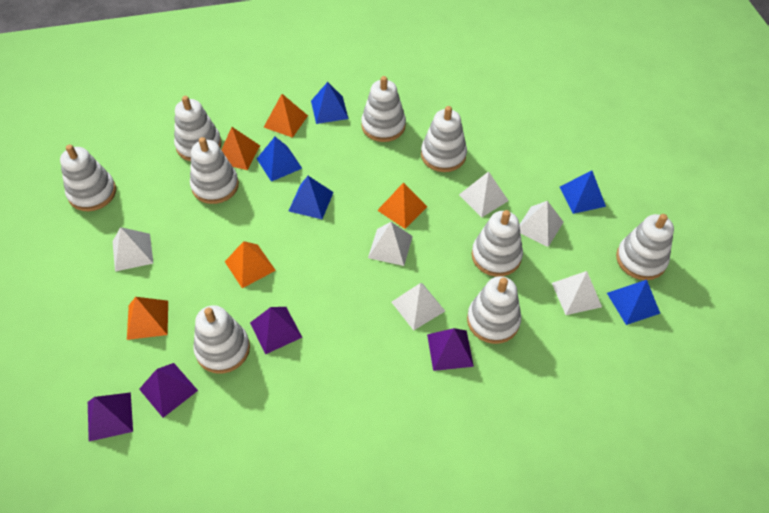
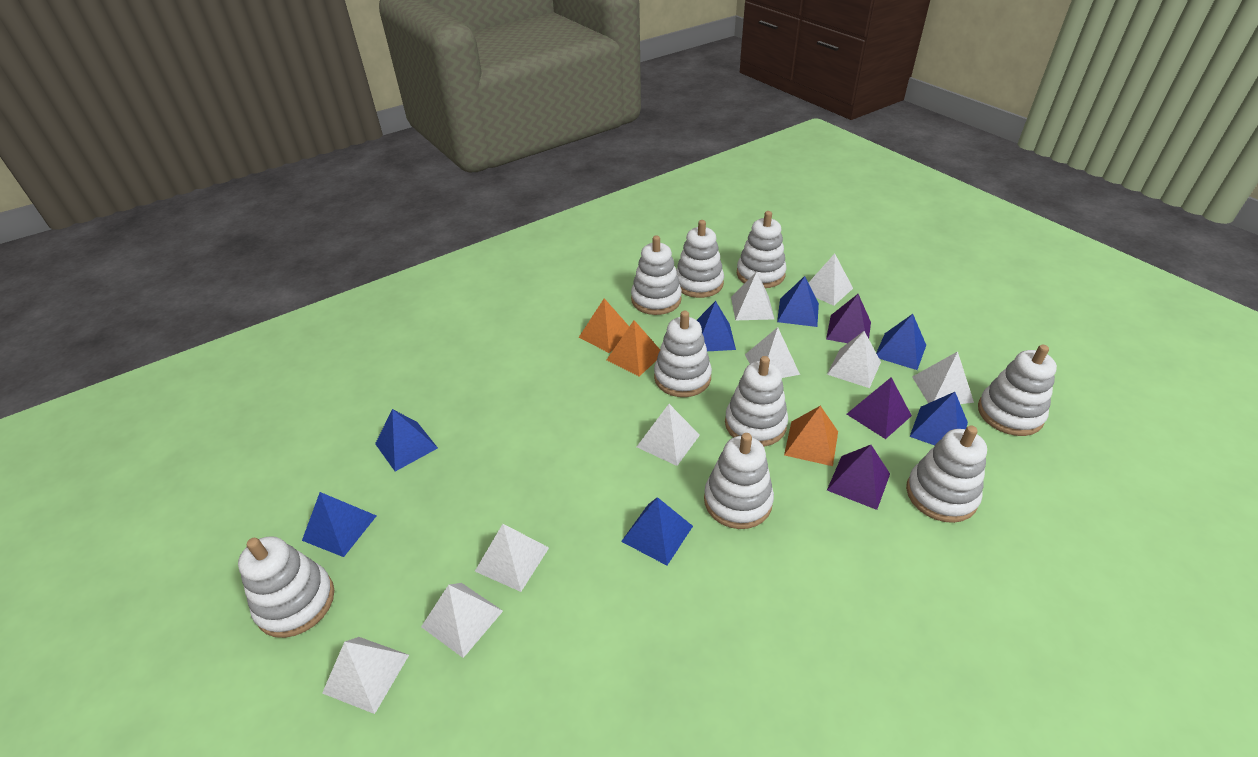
blue pyramid: [257,137,302,182] [289,176,334,219] [311,82,348,124] [560,170,606,214] [607,280,660,325] = 5 -> [302,492,376,557] [375,409,438,471] [621,497,693,565] [697,301,736,351] [777,276,819,327] [876,314,926,370] [910,392,968,445] = 7
orange pyramid: [127,297,168,340] [221,127,260,170] [225,241,276,288] [264,94,308,138] [377,182,427,229] = 5 -> [579,298,629,353] [607,320,660,376] [784,405,838,466] = 3
purple pyramid: [88,392,133,442] [139,363,198,418] [250,307,302,354] [427,328,474,371] = 4 -> [826,294,871,343] [827,445,890,510] [847,377,912,439] = 3
white pyramid: [113,227,153,272] [368,222,413,266] [392,283,445,330] [459,171,508,218] [519,201,563,247] [552,271,602,315] = 6 -> [322,637,409,714] [421,583,503,658] [475,524,549,592] [637,404,700,466] [731,272,774,320] [745,327,800,378] [809,254,853,306] [827,331,881,388] [912,351,974,404] = 9

